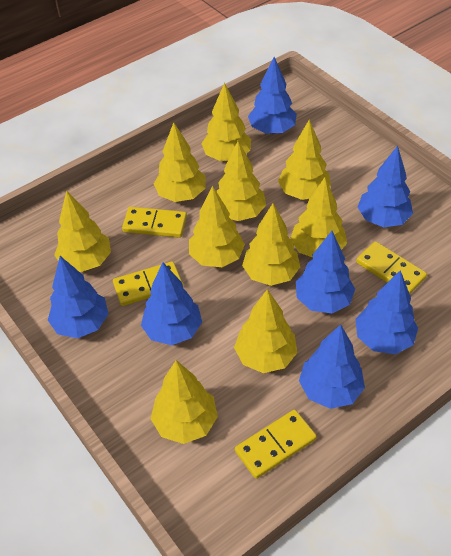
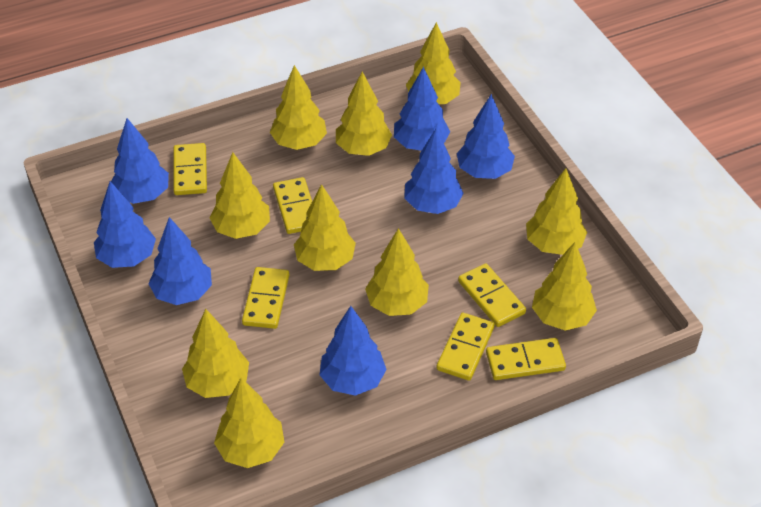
yellow domino: [113,261,183,306] [122,207,187,238] [235,409,317,479] [356,241,427,294] = 4 -> [173,143,207,195] [242,267,289,329] [273,177,312,234] [436,313,495,381] [458,263,526,327] [486,338,566,380] = 6

